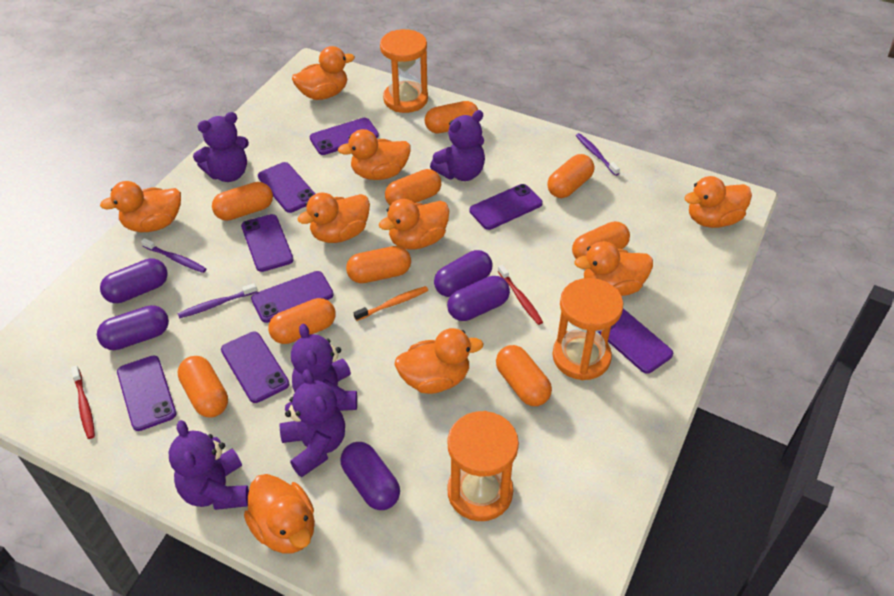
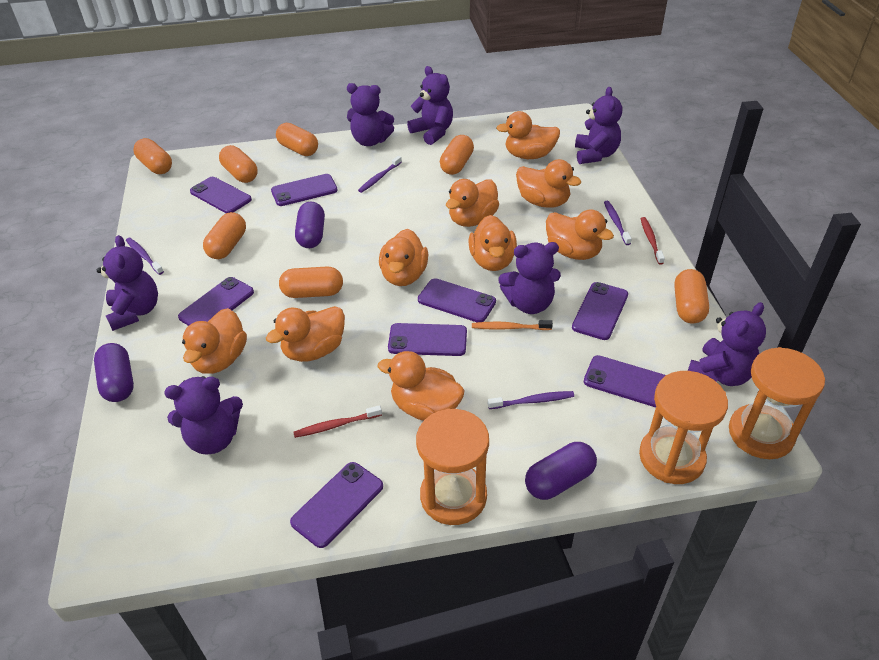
orange capsule: [178,356,228,417] [212,182,273,221] [268,298,336,344] [346,246,411,283] [385,169,441,205] [425,101,478,133] [496,345,552,406] [547,154,594,198] [572,221,630,259] = 9 -> [133,138,172,174] [203,212,246,259] [219,145,258,183] [276,123,318,156] [279,267,343,298] [440,135,474,175] [674,269,709,323] = 7
purple capsule: [97,305,169,350] [100,258,168,303] [340,442,400,510] [434,250,493,297] [447,276,510,321] = 5 -> [94,343,134,402] [295,202,325,248] [525,442,597,500] = 3
purple teddy bear: [169,420,249,510] [193,112,249,182] [280,369,345,477] [291,324,357,411] [430,110,485,181] = 5 -> [97,235,158,331] [164,376,243,455] [347,83,394,146] [407,66,453,145] [498,242,561,314] [575,87,622,164] [688,302,766,386] = 7
purple toothbrush: [141,238,206,273] [177,283,257,318] [576,133,620,176] = 3 -> [126,238,164,275] [358,156,402,193] [488,391,574,409] [604,201,632,245] = 4

